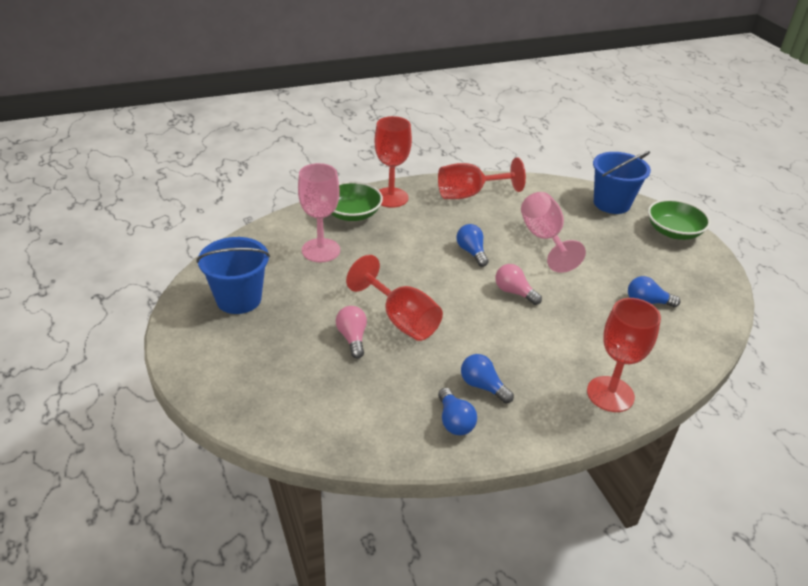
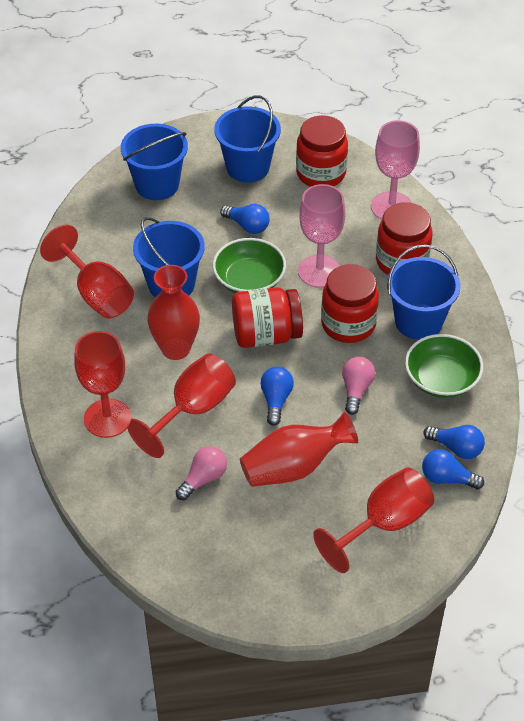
blue bucket: [197,237,270,314] [593,151,651,214] = 2 -> [121,124,188,200] [133,217,205,298] [214,95,281,182] [387,245,461,340] = 4
red jar: none = 0 -> [232,287,303,348] [296,115,348,187] [321,264,379,343] [376,202,432,275] = 4
red vase: none = 0 -> [147,265,200,360] [240,412,358,487] = 2

